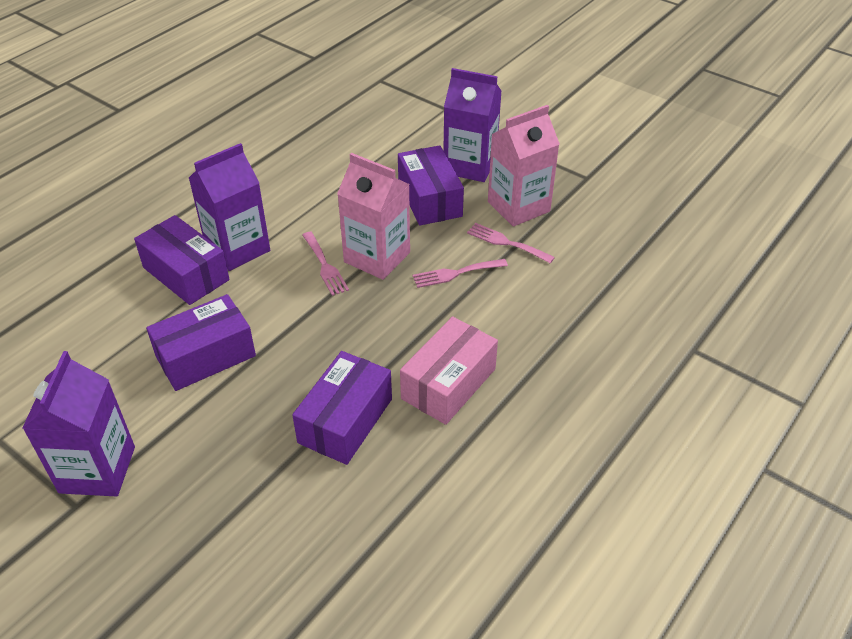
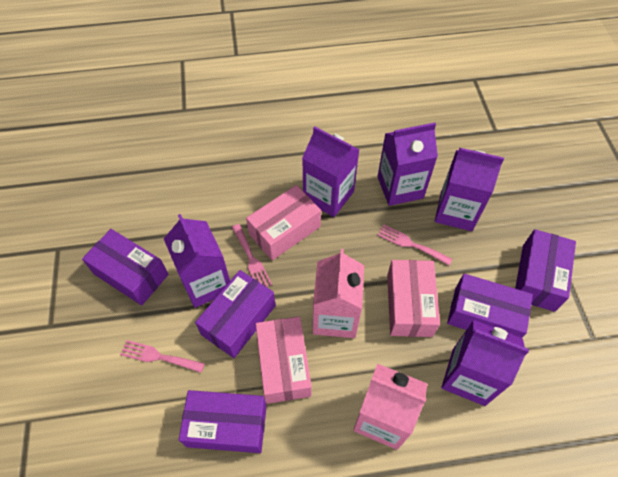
pink box: [400,316,498,425] = 1 -> [246,185,321,260] [256,316,312,404] [387,260,440,337] = 3
purple box: [134,215,229,305] [146,294,256,391] [292,351,392,465] [398,145,464,226] = 4 -> [82,229,168,305] [179,390,267,453] [195,270,276,358] [447,274,533,338] [515,229,576,312] = 5
purple carton: [22,351,135,496] [189,143,270,271] [443,68,502,182] = 3 -> [164,214,230,308] [302,126,360,217] [377,123,438,206] [435,148,504,231] [441,320,529,406] = 5

